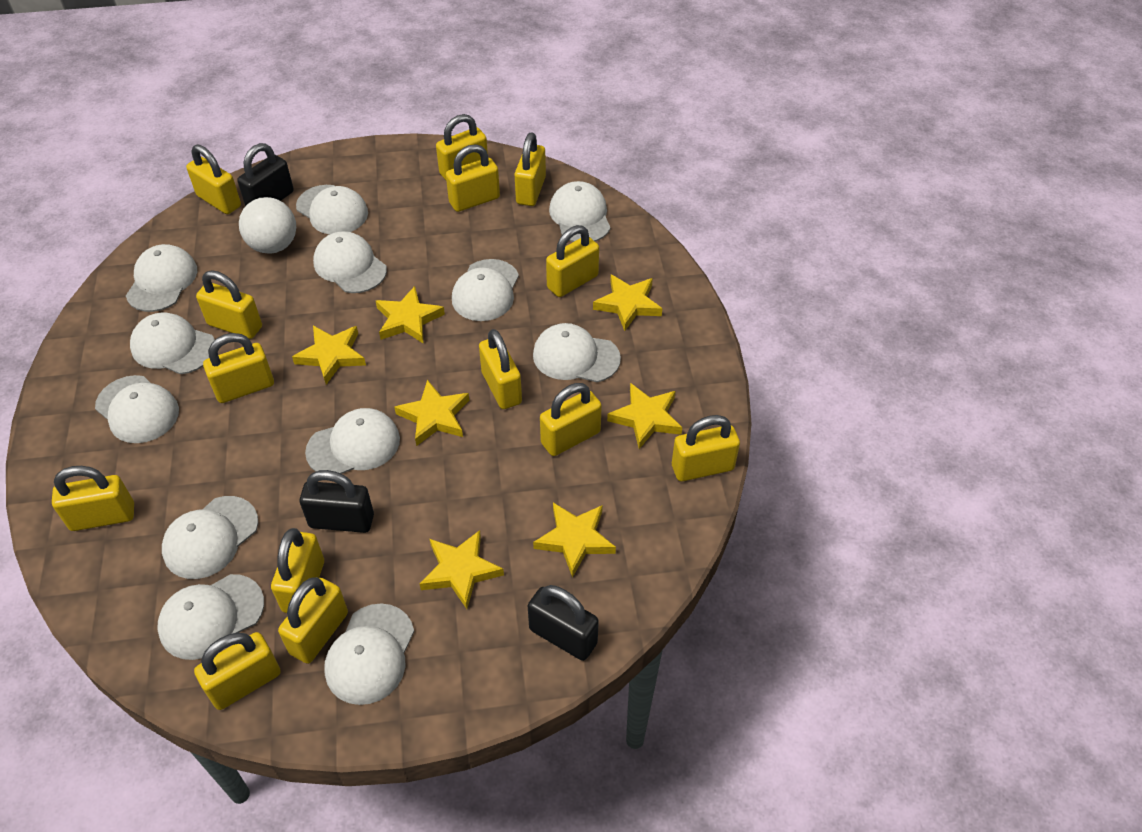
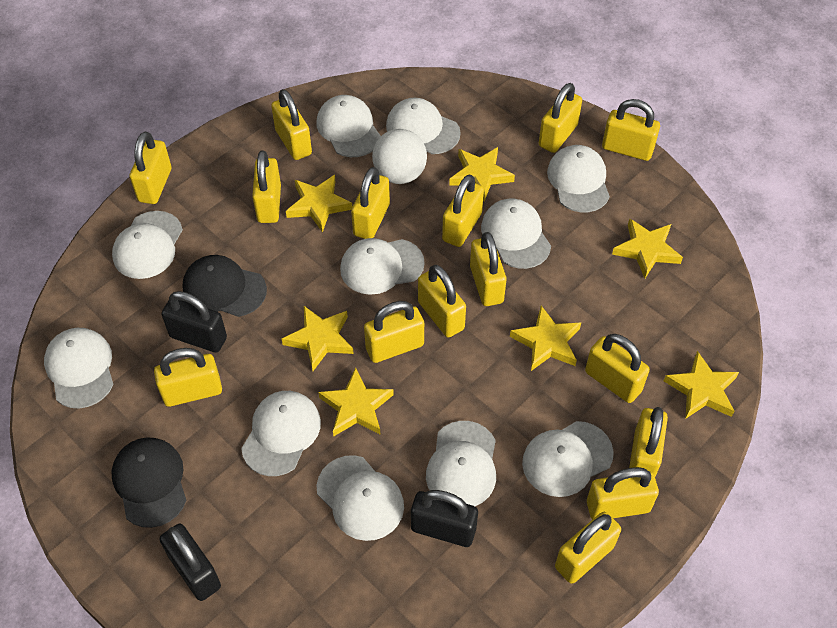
black cap: none = 0 -> [111,438,186,528] [182,255,267,317] = 2
white cap: [95,375,179,443] [126,244,197,312] [130,313,215,374] [157,574,264,660] [162,496,258,579] [296,185,368,235] [305,408,400,474] [313,231,387,293] [324,604,414,705] [452,259,519,321] [533,323,621,382] [549,181,611,242] = 12 -> [44,328,114,408] [112,211,183,279] [241,391,321,476] [317,95,381,157] [317,455,404,541] [340,238,425,295] [386,98,461,154] [426,421,496,506] [481,199,551,269] [522,421,614,497] [547,145,610,212] = 11
yellow padlock: [52,466,134,531] [186,144,241,214] [194,632,281,710] [196,270,262,339] [203,333,274,403] [271,528,324,613] [278,577,348,664] [436,114,488,180] [446,144,500,212] [479,329,522,409] [515,133,546,206] [540,383,602,456] [546,225,599,297] [672,415,740,481] = 14 -> [130,132,171,204] [154,348,222,407] [252,150,281,223] [271,89,312,160] [351,167,390,239] [364,301,424,363] [418,265,466,337] [442,174,484,247] [470,232,507,306] [539,83,582,153] [555,512,621,584] [585,334,650,403] [587,467,659,520] [602,99,660,161] [629,407,668,477] = 15

